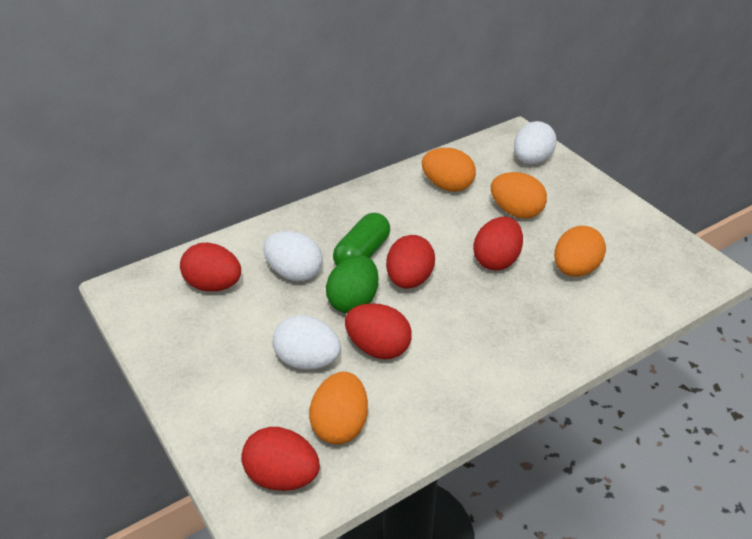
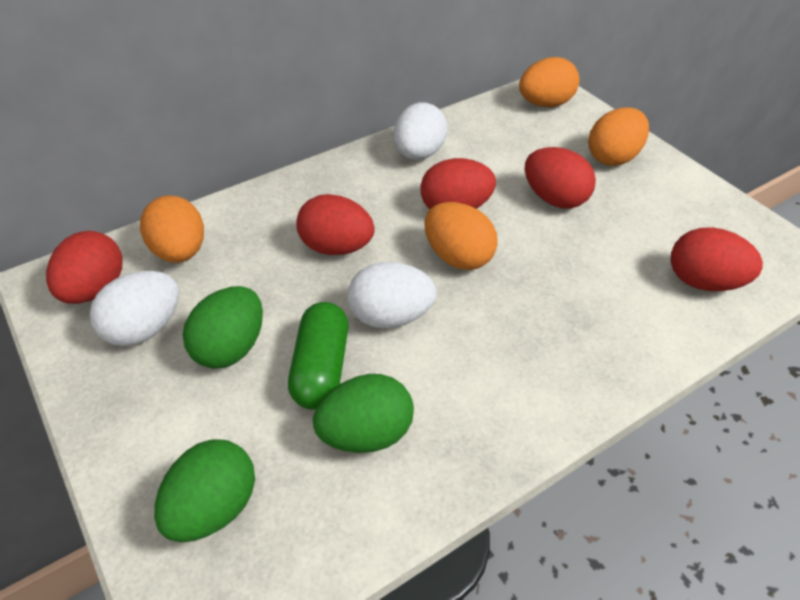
green egg: [326,255,378,313] = 1 -> [154,439,255,542] [182,286,263,369] [313,374,414,453] = 3

